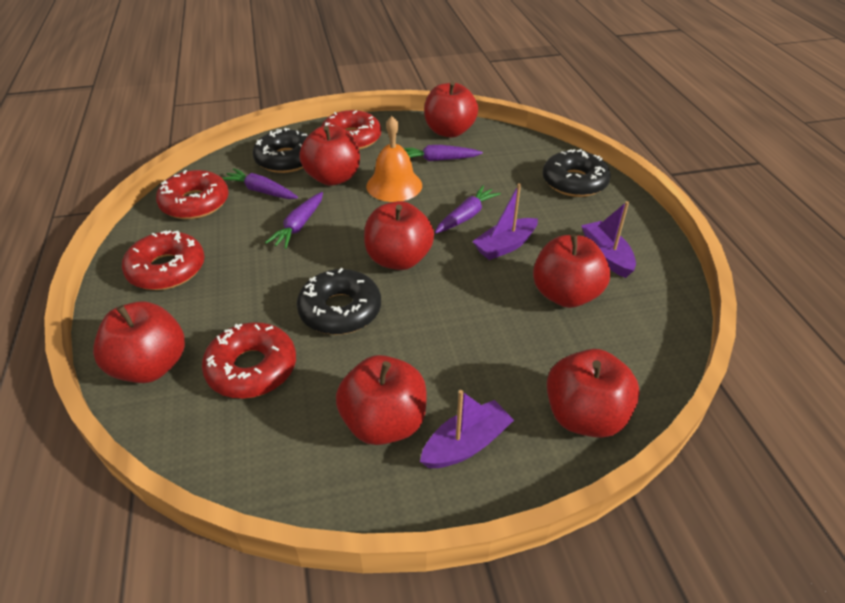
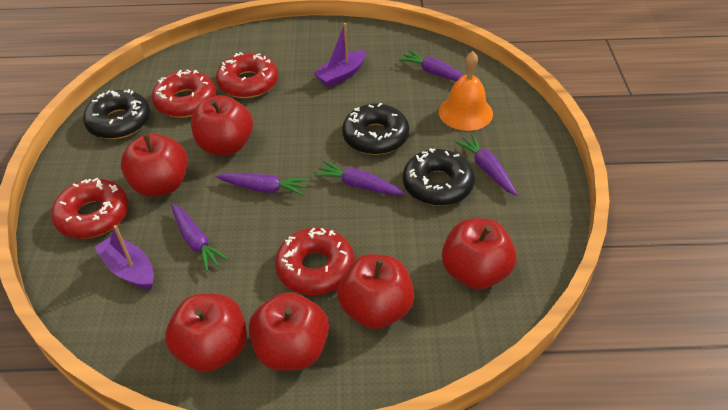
purple boat: [420,390,514,468] [472,183,538,260] [581,201,636,278] = 3 -> [94,225,154,289] [314,23,366,87] = 2
purple carrot: [222,168,298,199] [265,192,323,249] [404,145,483,161] [435,186,501,233] = 4 -> [171,203,229,272] [215,173,308,196] [314,161,406,195] [399,50,464,81] [455,134,517,195] = 5
red apple: [93,302,185,383] [299,126,360,186] [336,355,427,445] [364,201,434,270] [424,81,478,138] [533,234,610,308] [547,349,640,438] = 7 -> [121,134,188,197] [165,294,247,372] [191,95,253,155] [249,292,329,371] [337,254,414,329] [442,218,517,290] = 6

